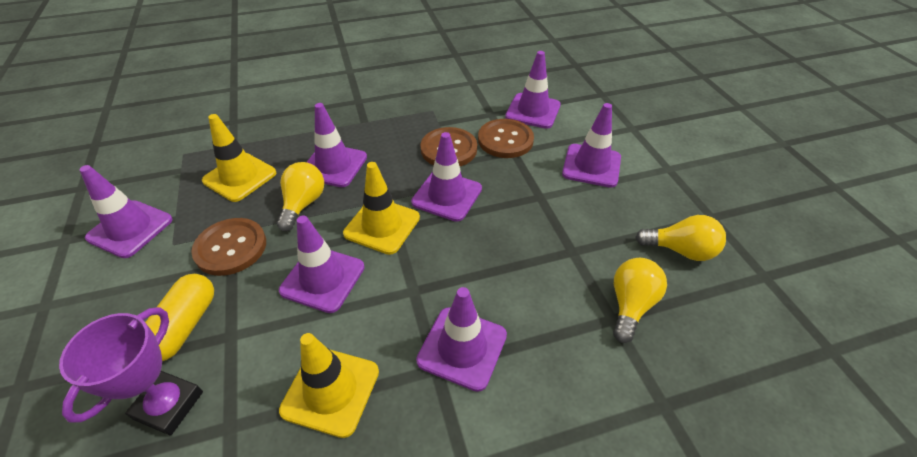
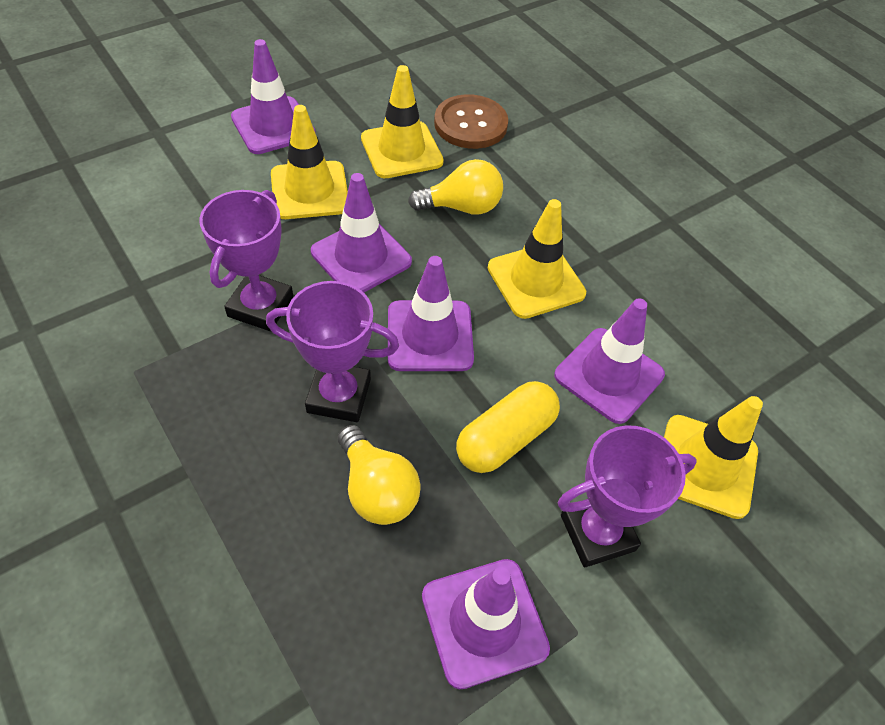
brown button: [191,218,266,276] [420,127,477,166] [478,119,534,158] = 3 -> [434,94,508,149] = 1
purple traffic cone: [79,165,173,258] [279,216,365,313] [307,103,367,187] [411,132,482,222] [416,287,507,392] [505,51,561,129] [562,103,621,188] = 7 -> [231,39,316,154] [311,173,412,292] [388,256,474,371] [422,559,550,690] [554,298,665,424] = 5
purple trophy: [59,307,203,436] = 1 -> [199,190,293,331] [266,281,399,422] [558,425,697,567] = 3
yellow light bulb: [277,162,324,231] [613,258,667,343] [635,215,726,261] = 3 -> [338,425,420,525] [408,159,503,215] = 2
yellow traffic cone: [202,114,276,202] [279,333,379,438] [343,162,420,255] = 3 -> [271,105,348,219] [361,65,444,178] [488,199,586,319] [664,396,763,519] = 4

